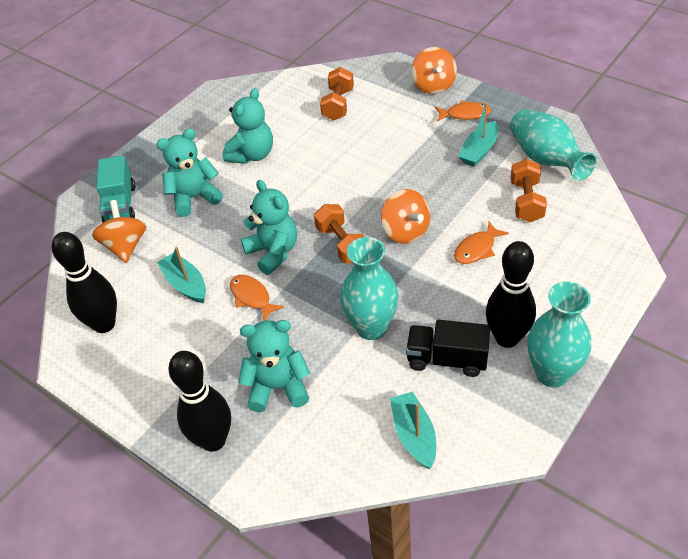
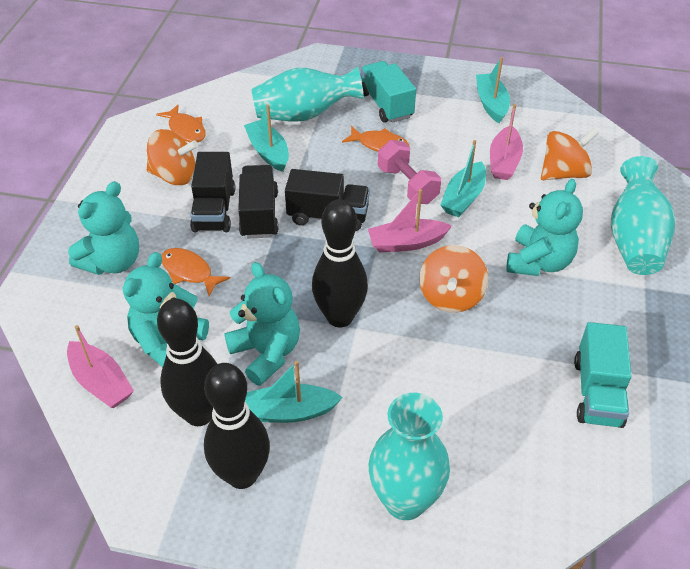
black truck: [406,320,491,377] = 1 -> [190,152,235,232] [238,165,279,238] [285,169,370,231] = 3
orange dumbbell: [314,204,365,263] [320,67,354,120] [511,159,547,222] = 3 -> none = 0
pink boat: none = 0 -> [67,325,134,408] [368,189,452,252] [490,104,523,180] = 3
pink dumbbell: none = 0 -> [378,140,441,204] = 1
turquoise boat: [157,247,206,303] [390,392,436,469] [458,102,498,167] = 3 -> [244,104,289,172] [245,361,343,423] [440,140,486,217] [476,57,510,123] = 4
turquoise truck: [97,156,135,222] = 1 -> [361,61,416,123] [574,322,632,428] = 2

